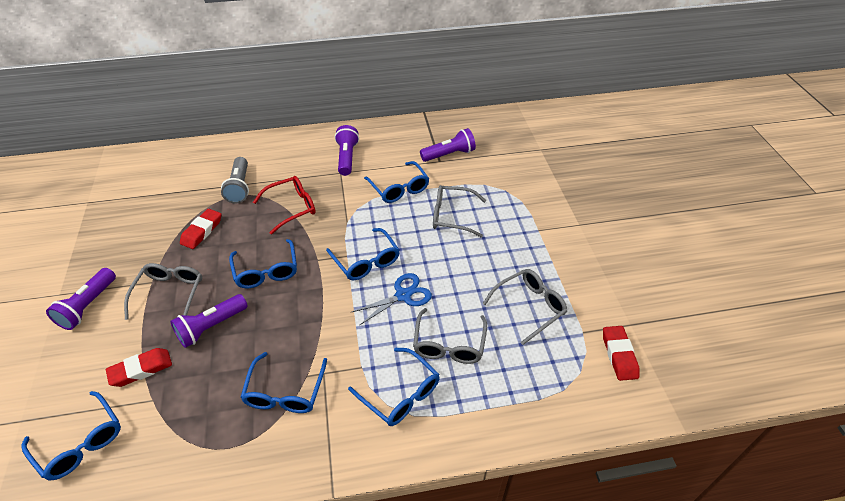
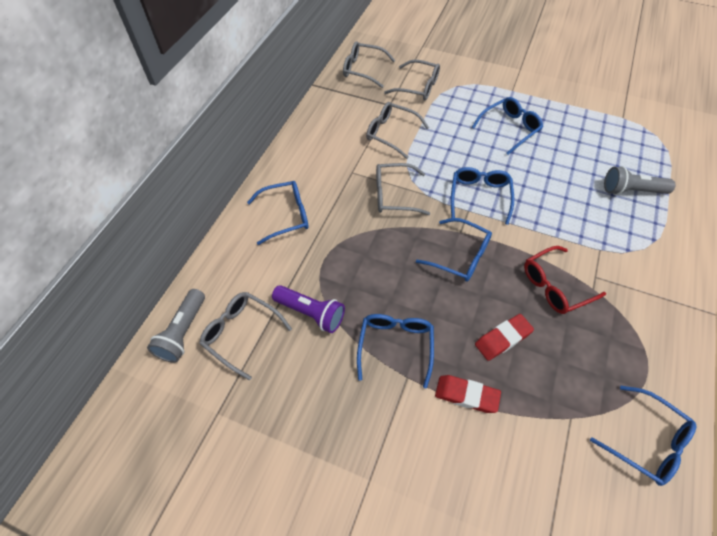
blue scissors: [352,273,432,326] = 1 -> none = 0
grey flashlight: [221,157,249,203] = 1 -> [147,289,205,363] [604,166,675,195] = 2
grey glasses: [124,263,202,320] [413,308,487,364] [433,185,486,237] [483,269,567,345] = 4 -> [200,292,292,380] [343,41,395,88] [366,102,429,159] [376,163,430,215] [384,59,440,101] = 5
purple flashlight: [46,268,116,330] [170,294,248,348] [335,125,359,176] [420,128,476,162] = 4 -> [272,285,345,333] = 1
red eraser: [106,348,172,387] [180,209,221,249] [603,326,639,381] = 3 -> [435,375,501,413] [475,314,534,361] = 2

